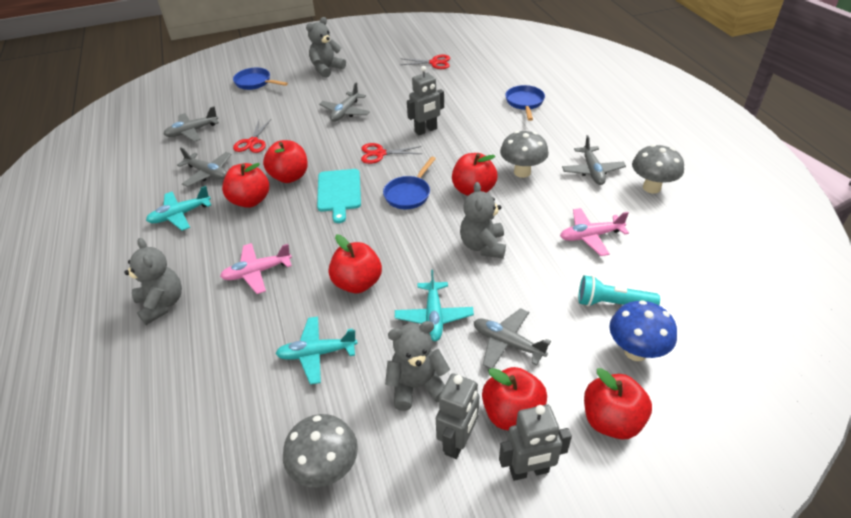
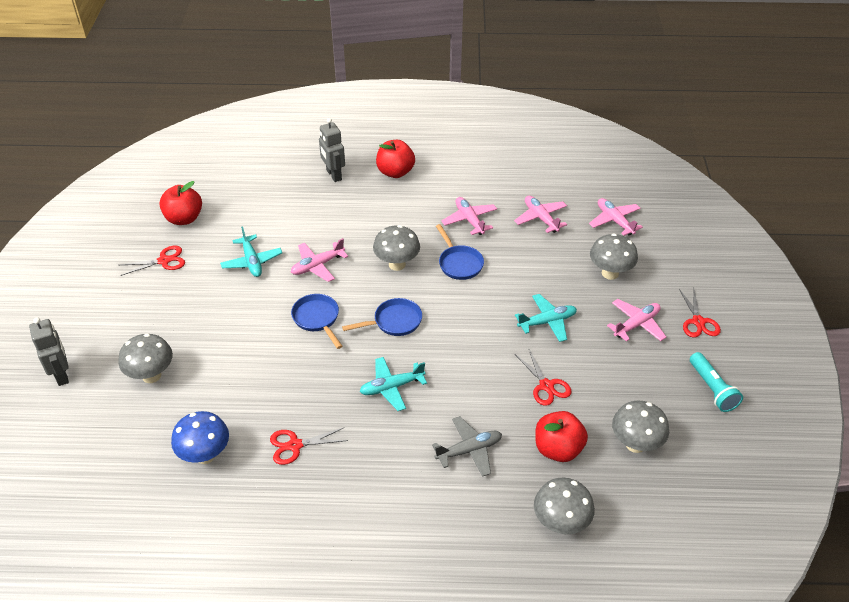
grey mushroom: [283,414,358,487] [500,131,549,178] [632,144,684,193] = 3 -> [119,333,173,383] [373,225,420,271] [534,478,595,534] [590,233,638,280] [612,401,669,453] = 5
grey plane: [164,106,219,142] [177,148,232,187] [319,82,370,122] [474,308,551,369] [562,135,626,185] = 5 -> [432,416,502,477] = 1
grey robot: [407,66,444,135] [436,374,480,459] [499,405,572,481] = 3 -> [29,317,69,386] [319,118,345,182] = 2
grey teddy bear: [124,238,182,325] [306,17,346,78] [385,321,450,411] [460,182,506,259] = 4 -> none = 0
pink plane: [220,243,292,294] [560,208,629,256] = 2 -> [291,238,348,282] [442,197,497,235] [514,196,567,233] [589,198,643,236] [607,299,666,342] = 5
red apple: [222,163,269,208] [263,140,308,183] [329,235,382,293] [452,153,497,196] [482,367,547,431] [584,368,652,439] = 6 -> [159,181,202,225] [376,140,415,178] [535,411,588,462] = 3
red scissors: [233,119,271,153] [361,143,422,164] [400,55,450,69] = 3 -> [121,246,185,276] [270,427,348,465] [515,349,572,406] [679,289,721,337] = 4
turquoise cutting board: [317,169,361,223] = 1 -> none = 0

